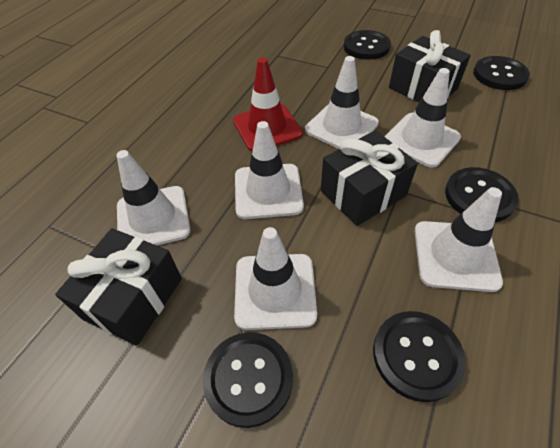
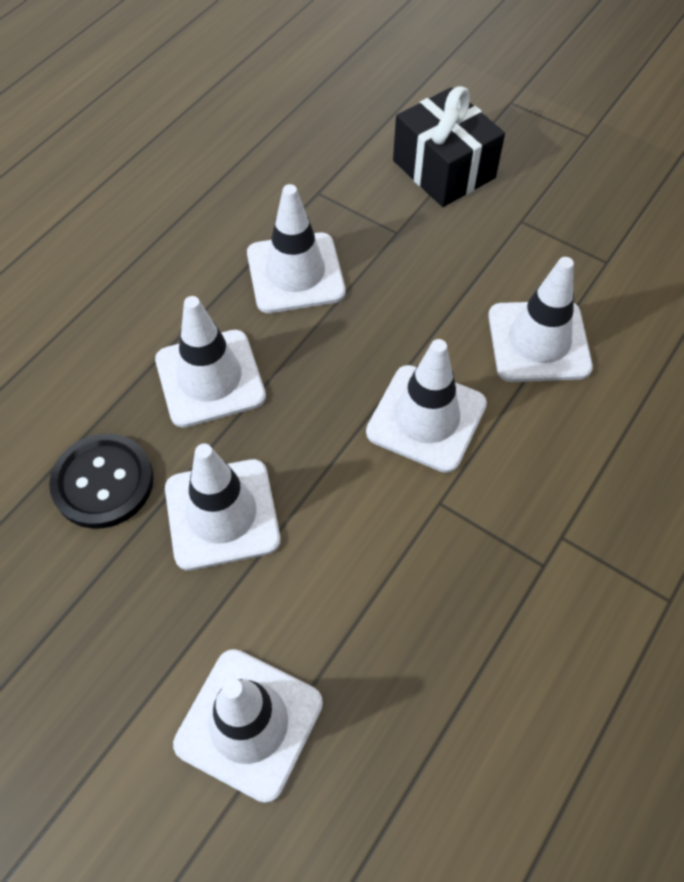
black button: [203,332,293,428] [344,30,391,60] [373,311,466,402] [445,167,519,222] [473,56,530,90] = 5 -> [49,434,154,529] = 1
black gift: [55,228,182,346] [321,130,418,226] [389,30,471,102] = 3 -> [393,86,505,207] = 1
red traffic cone: [233,58,303,152] = 1 -> none = 0

